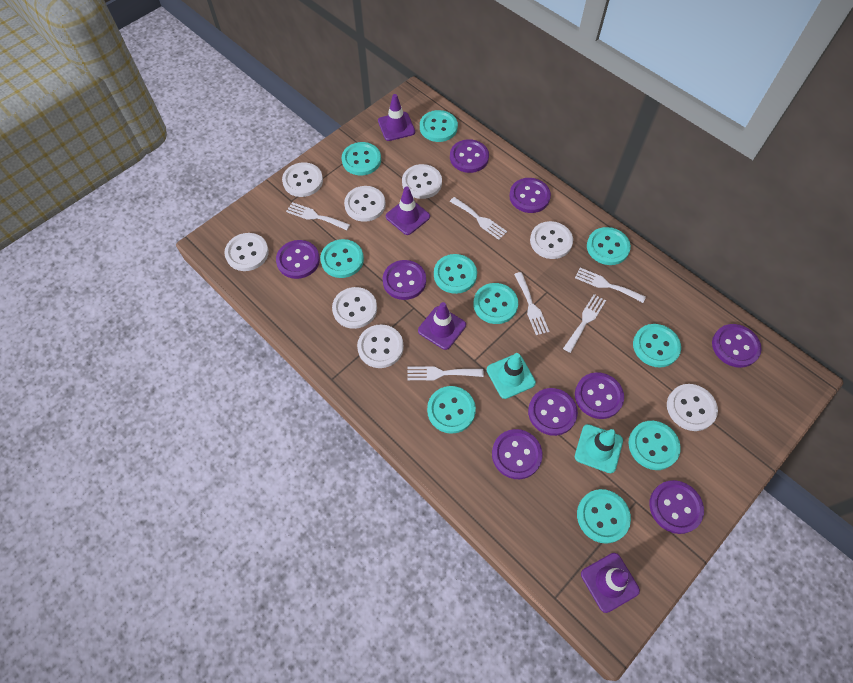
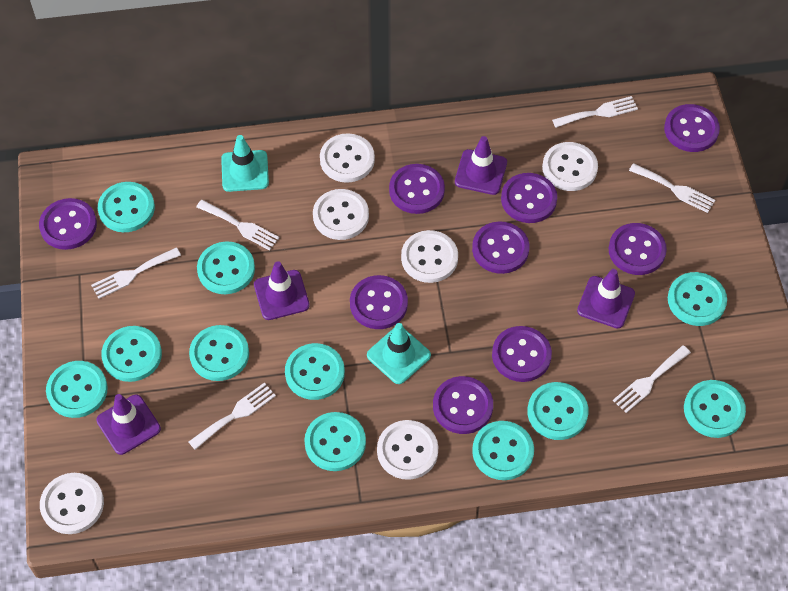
turquoise button: [320,239,364,278] [342,142,381,175] [420,110,458,142] [427,386,476,434] [434,254,477,294] [473,283,518,324] [577,489,631,544] [587,227,631,265] [628,421,681,470] [633,324,681,368] = 10 -> [46,361,108,418] [98,182,155,232] [101,326,162,382] [189,325,249,381] [197,241,255,294] [285,343,345,400] [304,412,366,471] [472,421,534,480] [527,382,589,440] [668,272,727,326] [684,380,746,438] = 11
white button: [224,233,269,271] [282,162,323,197] [332,287,377,329] [344,186,386,222] [357,324,404,368] [402,164,442,199] [530,221,573,259] [667,384,718,431] = 8 -> [40,473,104,534] [313,189,369,240] [320,133,375,183] [377,420,438,480] [401,230,458,283] [542,142,598,191] = 6

